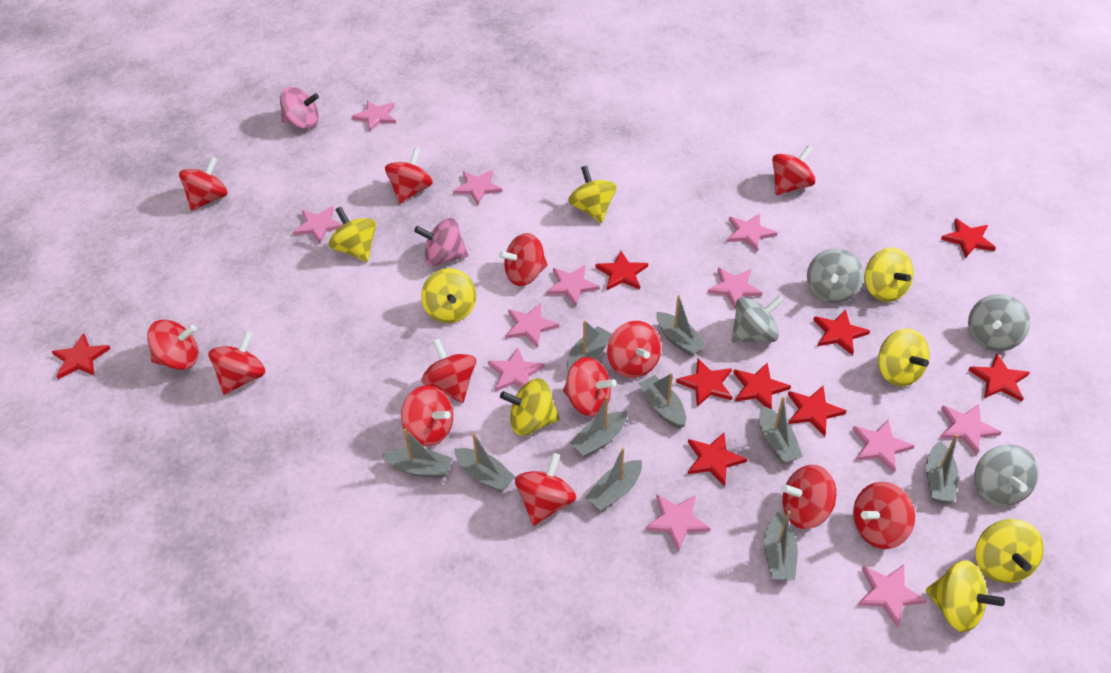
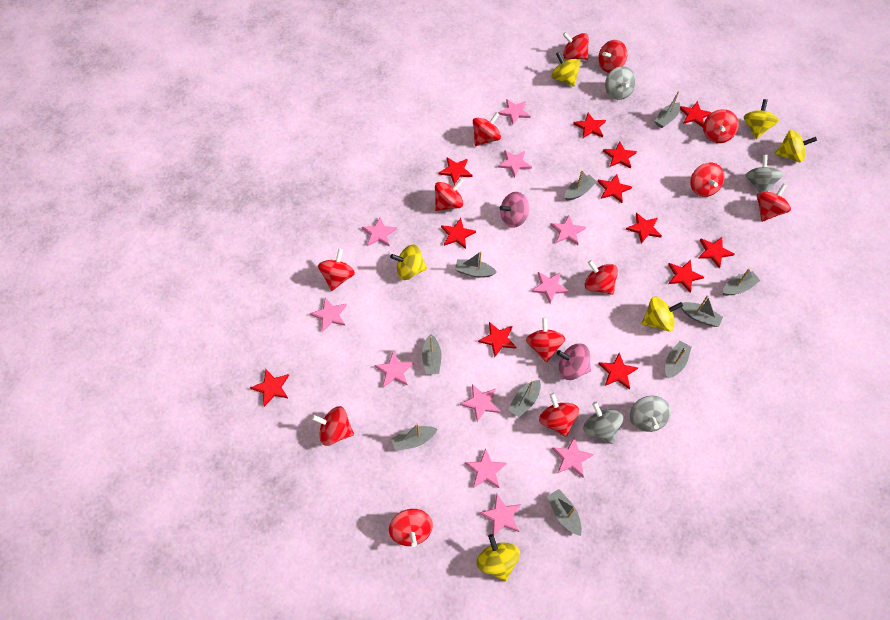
pink star: [293,206,344,244] [351,101,396,131] [453,170,502,205] [488,347,545,392] [505,303,559,348] [546,265,600,307] [645,495,711,552] [707,268,762,309] [727,213,778,252] [852,419,915,473] [858,565,927,628] [940,404,1002,455] = 12 -> [310,297,347,332] [362,217,397,247] [374,351,414,387] [460,384,500,422] [465,448,507,488] [479,494,521,536] [498,99,530,125] [498,150,532,178] [531,272,569,304] [550,215,586,245] [552,437,594,477] = 11
red star: [52,333,111,379] [595,251,648,290] [676,358,732,407] [688,433,747,487] [733,362,791,409] [788,386,846,436] [813,310,870,355] [941,218,996,258] [968,354,1030,402] = 9 -> [250,369,289,407] [438,157,473,185] [441,218,476,249] [478,322,516,357] [573,113,606,138] [597,174,632,203] [598,353,638,389] [603,142,637,169] [626,213,662,244] [668,260,704,292] [680,101,712,127] [698,237,734,268] = 12
yellow spinning top: [329,207,376,262] [421,268,476,323] [500,378,560,435] [568,166,617,223] [865,247,914,302] [878,329,930,387] [926,560,1005,632] [975,519,1044,583] = 8 -> [390,244,427,280] [476,534,520,582] [551,52,581,87] [641,297,683,331] [744,99,779,139] [775,130,817,162] = 6

